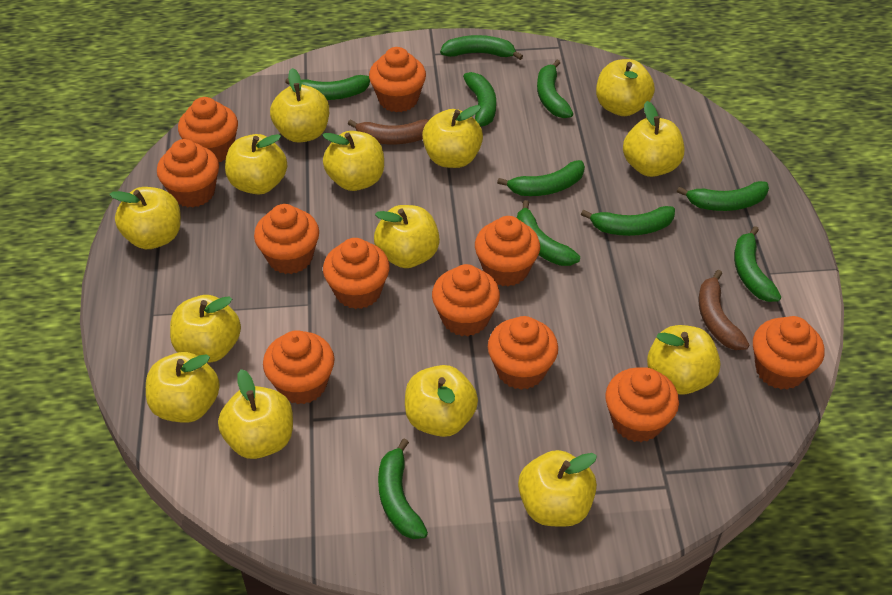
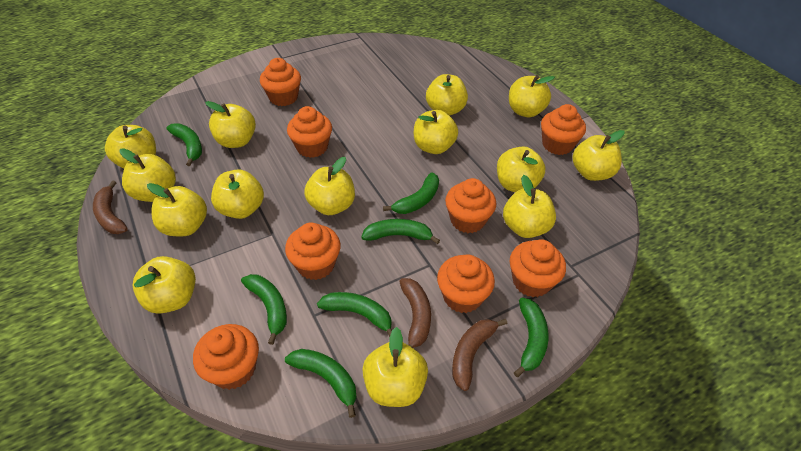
brown banana: [348,119,429,144] [699,270,749,350] = 2 -> [93,180,128,234] [399,278,431,348] [452,319,507,391] = 3
green banana: [285,75,370,100] [378,439,428,539] [440,35,523,60] [463,72,496,127] [497,160,585,196] [517,200,580,266] [537,60,573,118] [581,206,675,236] [677,181,769,211] [734,226,781,302] = 10 -> [167,123,202,166] [241,274,287,345] [285,349,356,418] [317,292,392,337] [361,219,440,244] [383,172,439,214] [514,298,548,377] = 7
orange cupcake: [157,139,219,208] [178,97,238,162] [254,204,319,274] [263,330,335,404] [323,238,390,309] [369,47,426,112] [432,264,500,336] [475,216,540,287] [488,316,558,390] [605,367,679,442] [753,316,824,390] = 11 -> [193,324,259,390] [260,58,301,106] [285,222,341,280] [287,106,332,158] [437,255,495,313] [445,178,496,233] [510,239,566,297] [541,104,586,155] = 8

